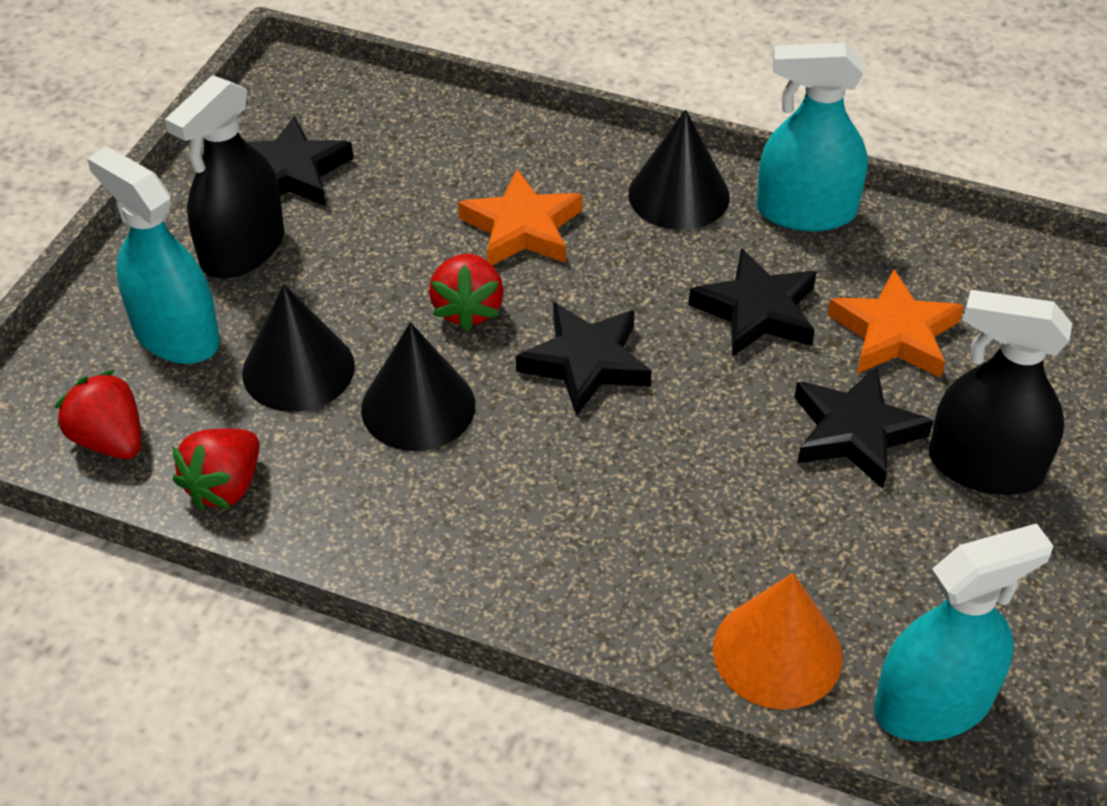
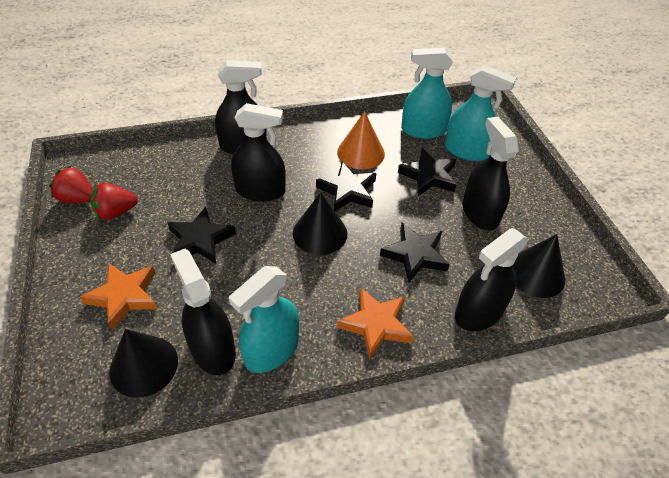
black spray bottle: [165,75,284,278] [929,290,1072,495] = 2 -> [170,249,236,375] [215,60,267,154] [231,103,286,202] [455,228,529,331] [462,116,519,230] = 5
red strawberry: [55,370,141,459] [172,428,260,510] [429,253,504,332] = 3 -> [49,166,93,203] [90,183,138,220] = 2

